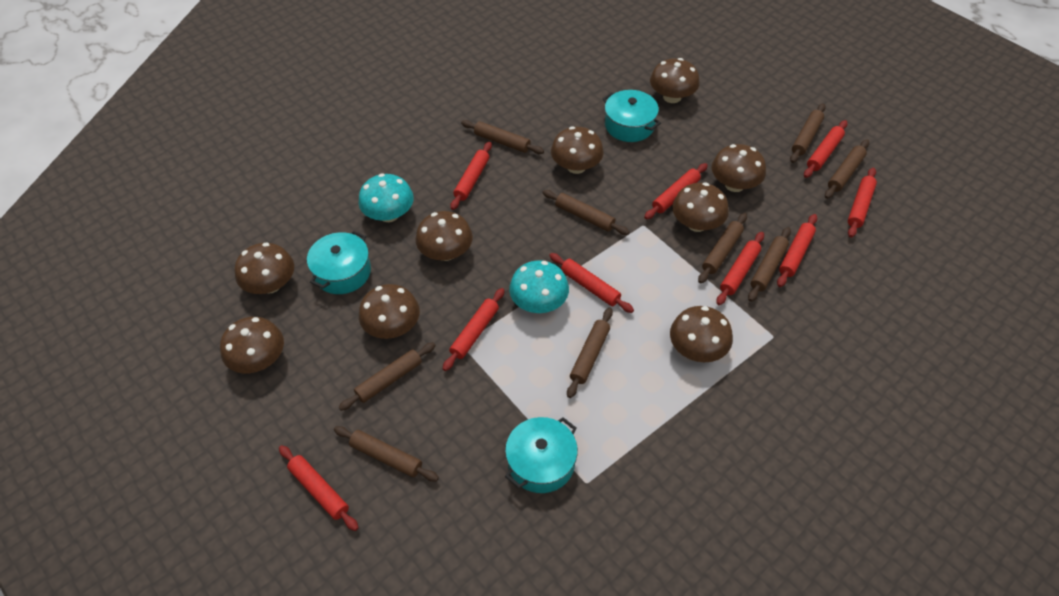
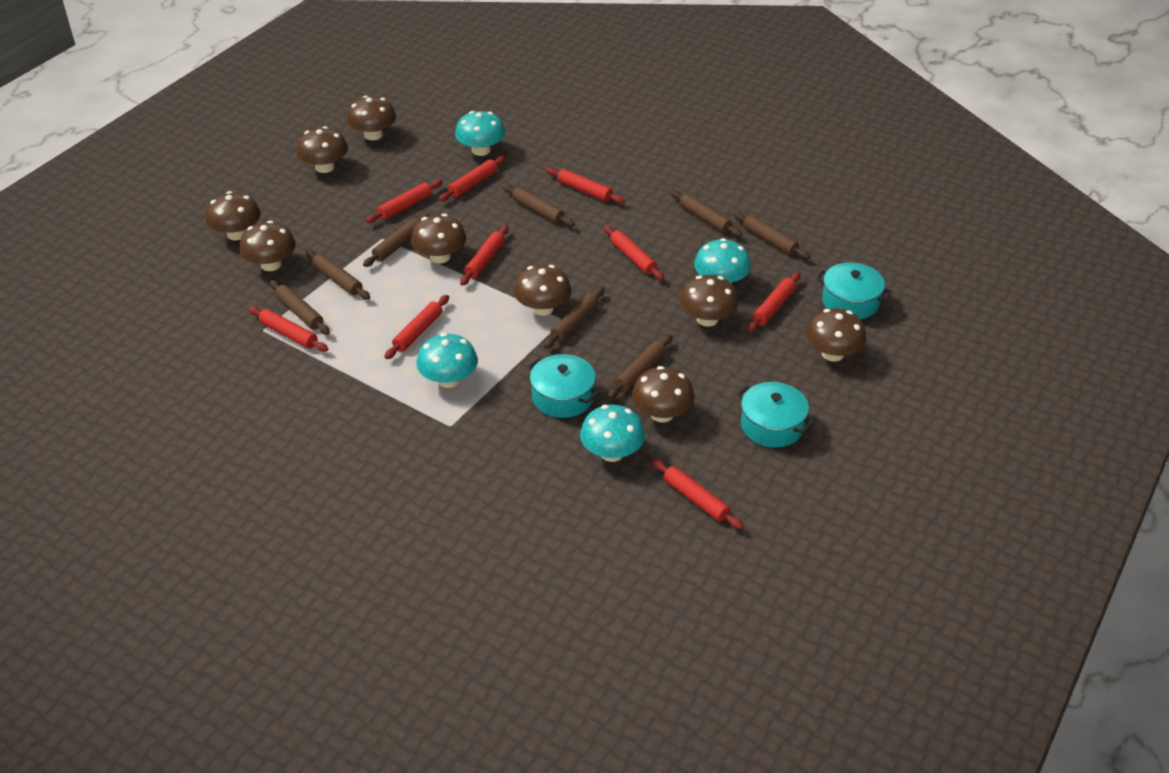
brown rolling pin: [334,426,439,482] [339,342,436,411] [461,120,544,154] [542,190,629,235] [567,308,613,398] [698,213,747,284] [748,227,791,302] [790,103,826,163] [825,139,869,199] = 9 -> [269,280,330,335] [305,250,370,300] [363,214,430,267] [503,184,575,227] [544,287,605,349] [608,334,673,399] [670,190,742,237] [733,212,810,259] = 8
turquoise mushroom: [358,173,414,222] [509,260,569,313] = 2 -> [416,333,478,388] [455,111,505,156] [580,405,645,462] [694,238,751,283] = 4

